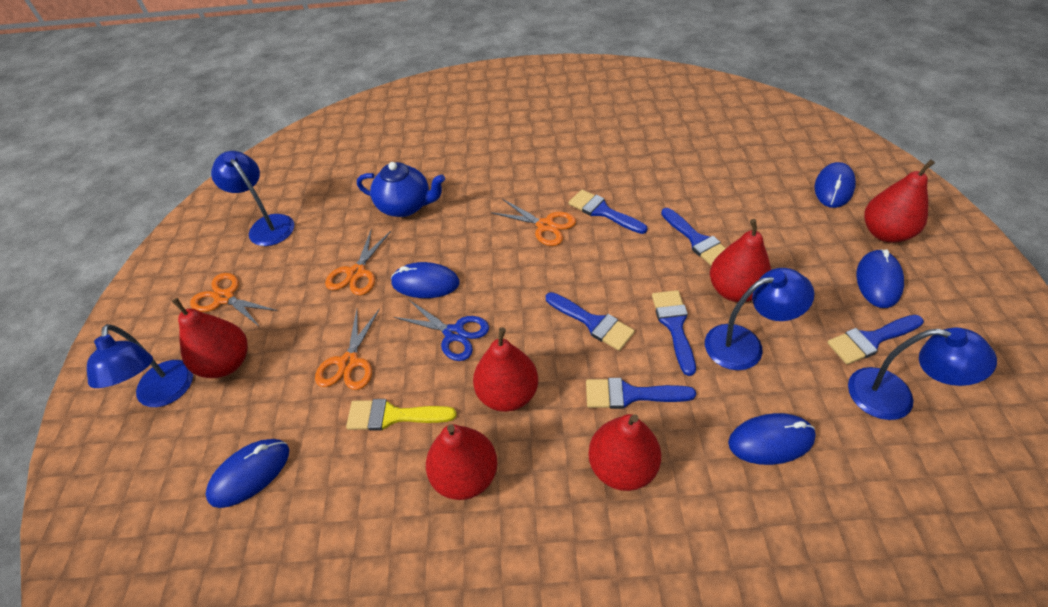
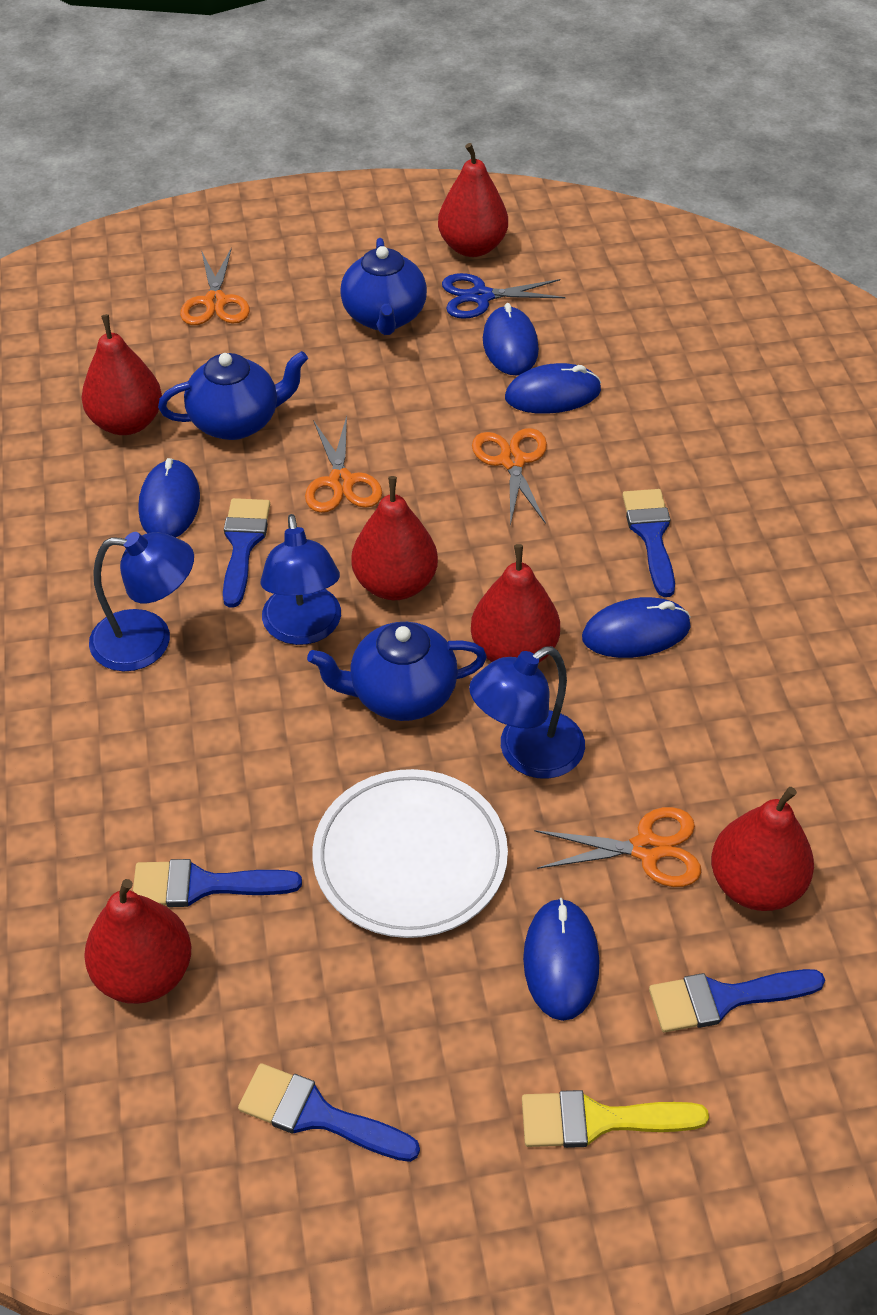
blue brush: [546,292,635,351] [569,190,648,234] [586,378,696,409] [652,290,696,376] [661,208,726,266] [827,315,924,365] = 6 -> [133,859,302,907] [223,498,270,608] [238,1063,420,1162] [622,489,675,597] [649,969,825,1032] = 5
blue lamp: [87,324,193,407] [211,151,294,246] [705,268,814,370] [848,328,997,420] = 4 -> [89,532,194,671] [260,514,341,645] [469,646,585,779] = 3
blue teapot: [357,162,445,217] = 1 -> [158,351,308,440] [307,622,487,721] [340,238,427,335] = 3
white plate: none = 0 -> [312,769,508,938] = 1

